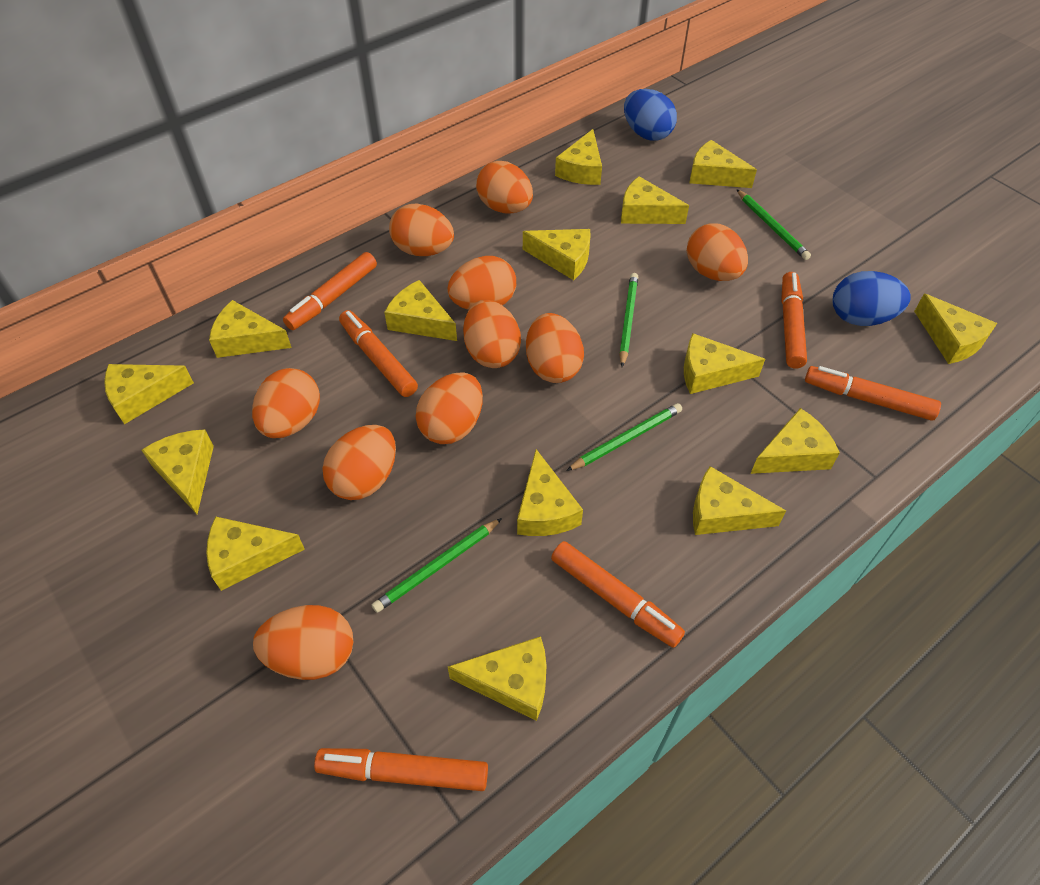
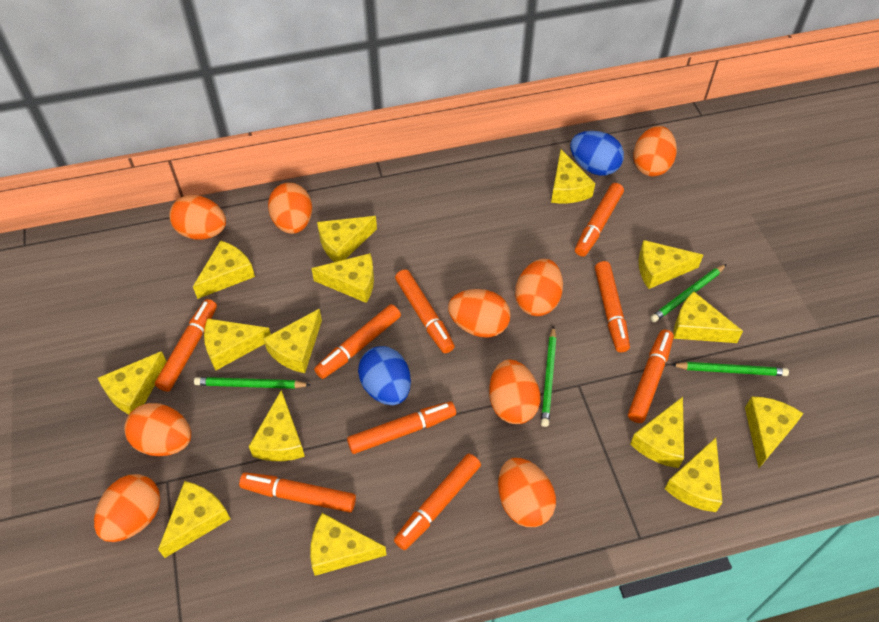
orange egg: [252,368,320,438] [253,605,353,680] [322,425,396,500] [389,203,454,256] [416,372,483,444] [447,256,516,310] [463,300,521,368] [476,161,533,213] [526,313,584,383] [687,223,748,281] = 10 -> [94,474,160,542] [124,403,191,456] [169,195,226,240] [268,183,312,234] [448,289,511,338] [489,359,540,424] [498,458,556,527] [515,259,563,316] [633,126,677,176] = 9
orange marker: [283,252,377,330] [314,748,488,791] [339,310,418,397] [551,541,685,648] [781,272,807,368] [805,366,941,421] = 6 -> [155,299,217,392] [239,472,356,513] [314,304,401,379] [347,401,456,454] [394,454,481,550] [395,269,455,353] [575,183,624,256] [595,261,630,352] [628,330,674,423] = 9

